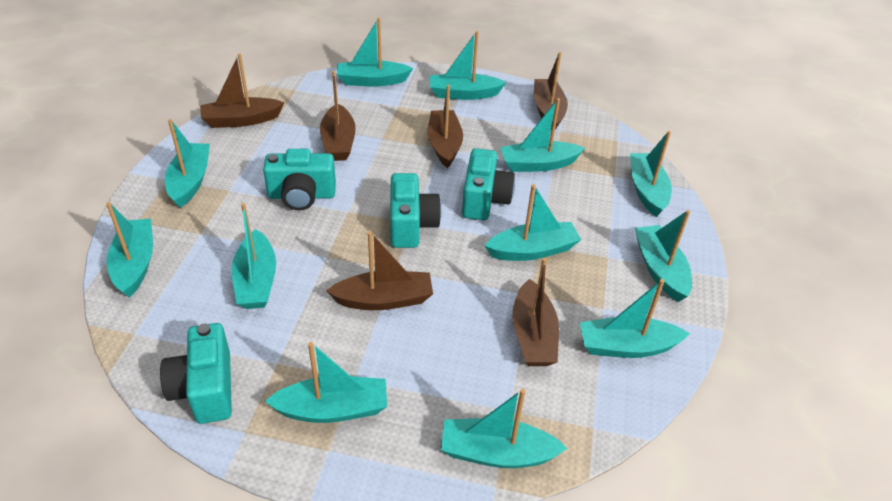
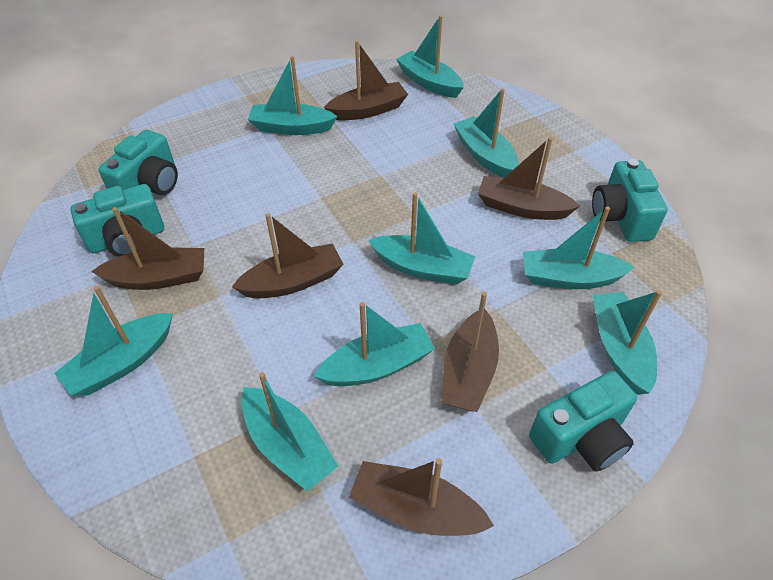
turquoise boat: [106,202,153,298] [165,119,210,208] [232,203,276,309] [265,342,387,423] [337,18,413,86] [430,31,506,100] [441,389,567,468] [485,184,581,261] [500,98,585,172] [579,279,690,358] [630,131,672,217] [635,210,692,302] = 12 -> [54,286,173,396] [241,372,338,492] [248,56,338,135] [314,302,435,386] [369,192,476,285] [396,15,464,98] [454,88,519,178] [523,206,635,289] [593,290,662,395] = 9

